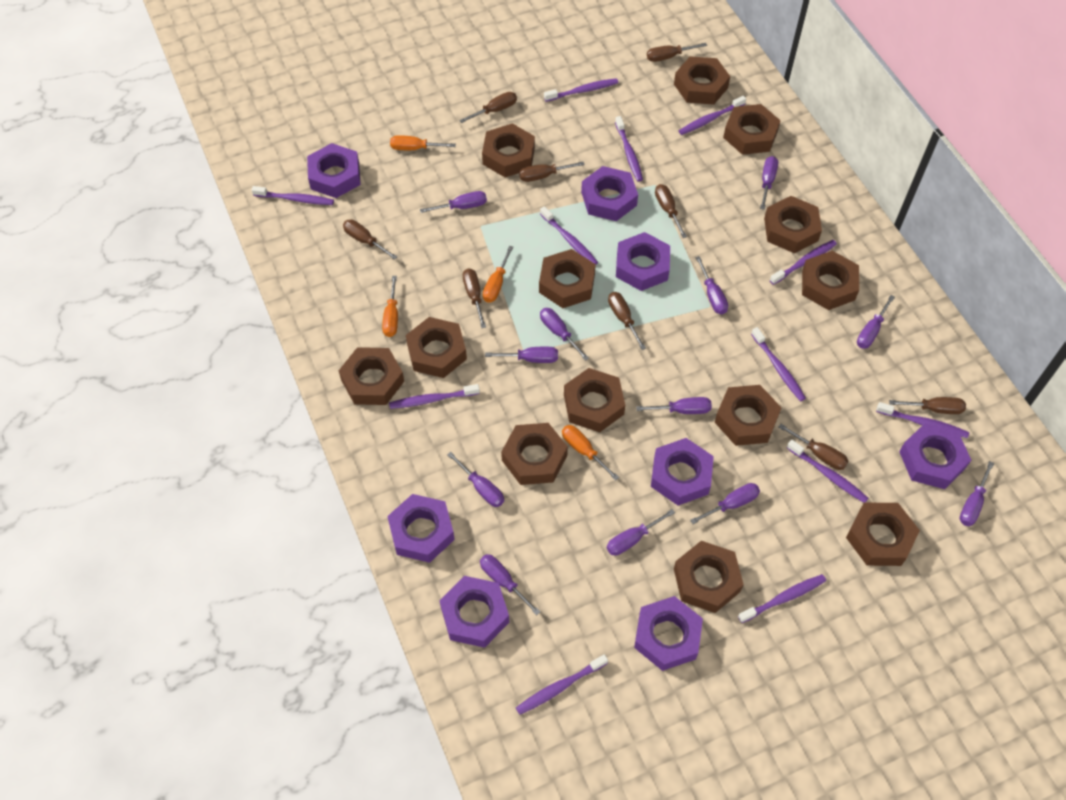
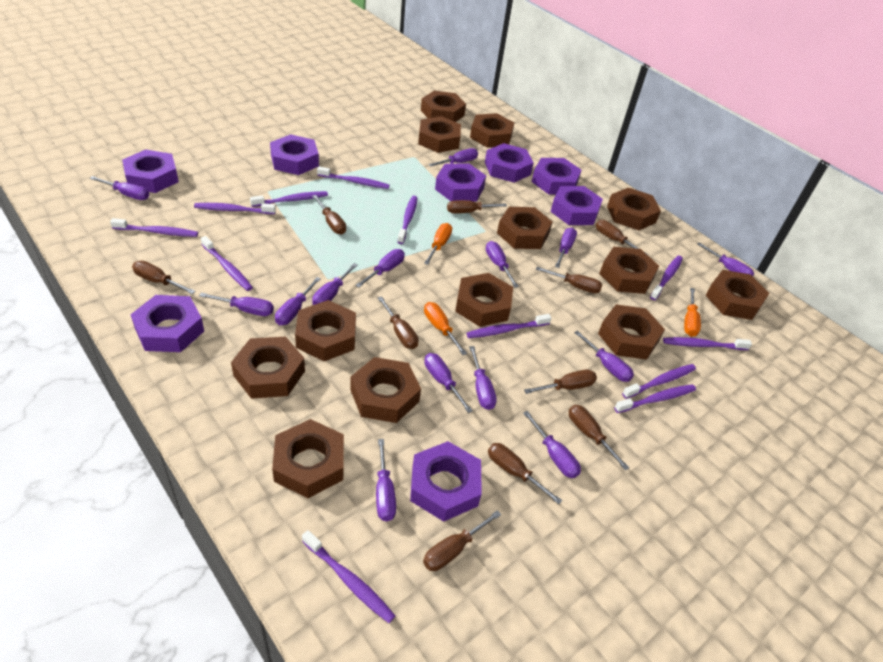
brown screwdriver: [343,219,397,260] [459,92,517,123] [463,269,486,328] [519,162,585,182] [608,292,646,350] [647,43,707,62] [655,184,687,238] [779,424,848,470] [889,397,966,414] = 9 -> [132,261,196,294] [312,195,346,234] [378,296,418,349] [423,510,501,571] [447,200,507,214] [488,443,562,504] [524,369,597,394] [536,267,602,293] [569,405,629,470] [596,220,648,255] = 10
orange screwdriver: [382,276,398,337] [390,135,456,150] [483,246,513,303] [562,425,619,481] = 4 -> [424,223,452,265] [424,302,467,355] [684,288,701,337] = 3
purple screwdriver: [420,191,487,213] [447,452,504,507] [480,554,540,615] [485,347,558,363] [540,308,589,361] [607,509,675,556] [636,397,712,414] [690,483,760,524] [695,256,728,314] [760,156,778,210] [857,295,895,349] [960,461,994,526] = 12 -> [90,176,149,200] [199,293,274,316] [275,277,321,325] [312,263,358,305] [355,249,405,287] [376,439,396,521] [424,353,473,413] [429,148,478,167] [469,346,497,410] [486,241,519,288] [523,411,581,478] [555,228,577,268] [574,330,634,382] [697,242,754,276] = 14

